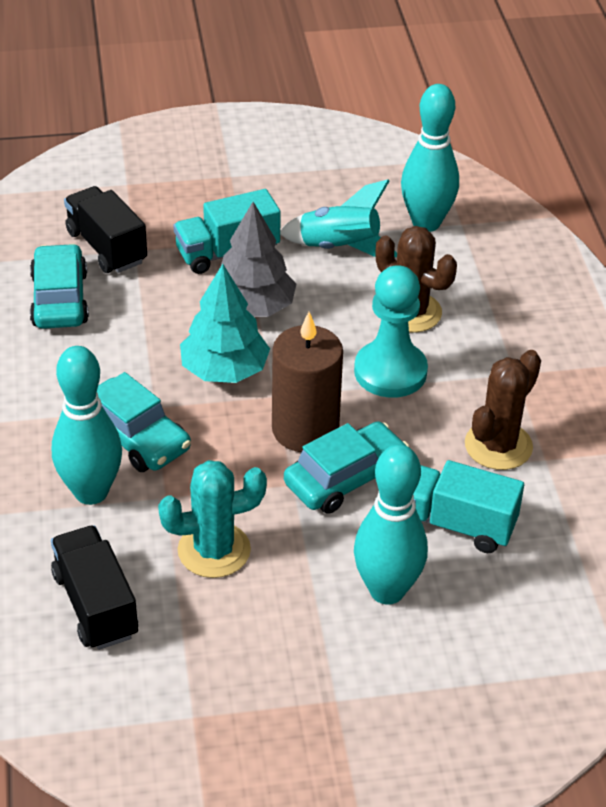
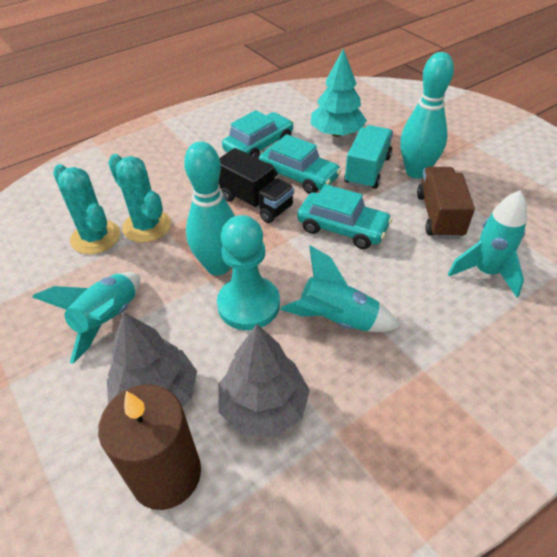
black truck: [51,525,138,650] [64,186,147,273] = 2 -> [219,148,294,223] = 1
brown cactus: [376,226,457,333] [465,350,541,470] = 2 -> none = 0
brown truck: none = 0 -> [417,167,475,239] = 1
grey tree: [210,202,296,317] = 1 -> [107,312,197,407] [219,324,310,437] = 2
turquoise bowling pin: [52,346,122,505] [354,444,428,605] [401,84,459,232] = 3 -> [184,141,235,276] [400,52,454,179] = 2
turquoise cactus: [158,460,267,578] = 1 -> [53,164,120,254] [108,154,171,243] = 2
turquoise rocket: [280,180,397,257] = 1 -> [32,272,140,364] [280,245,400,332] [448,190,527,297] = 3
turquoise truck: [173,189,281,274] [413,460,524,553] = 2 -> [344,125,393,189] = 1

